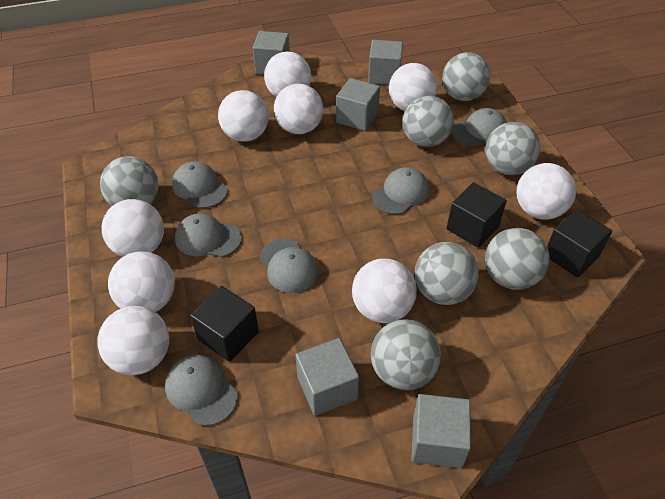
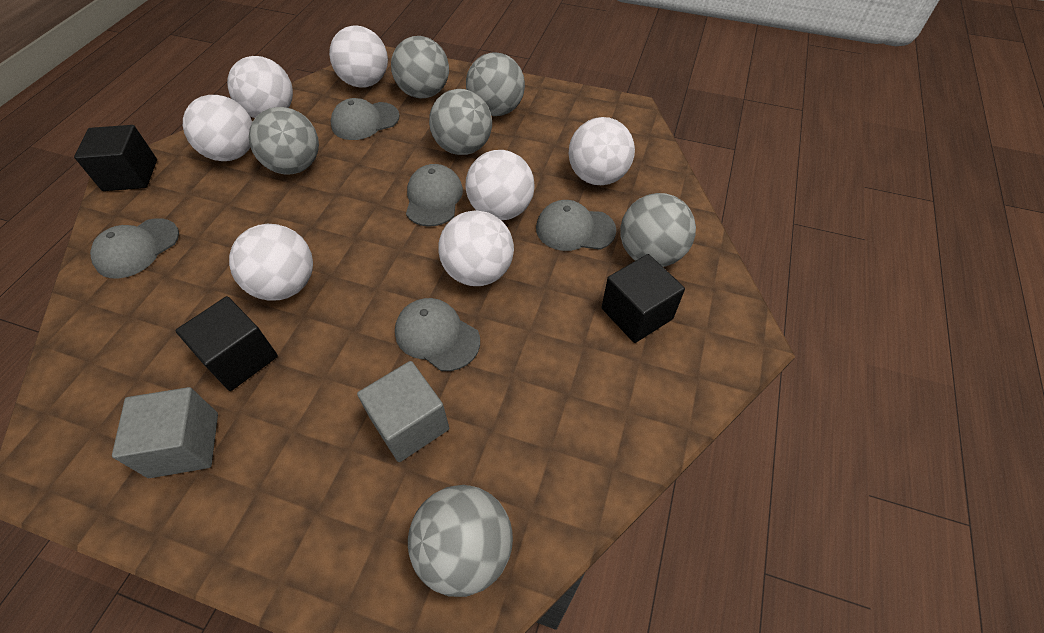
grey ball: [100,156,159,206] [371,319,441,390] [402,95,454,147] [415,242,479,305] [442,52,490,101] [485,122,540,175] [485,228,550,289] = 7 -> [249,107,319,174] [391,36,449,98] [408,485,513,597] [429,89,492,155] [466,52,525,116] [620,193,696,267] = 6
grey cap: [165,355,238,426] [172,161,228,208] [175,213,242,257] [259,239,319,293] [372,167,429,215] [452,108,507,146] = 6 -> [90,218,179,279] [331,98,400,140] [395,298,480,371] [406,164,463,227] [536,200,616,251] = 5
grey cube: [253,31,290,75] [296,338,359,416] [336,78,380,131] [368,40,403,85] [411,394,471,468] = 5 -> [112,387,218,478] [357,361,449,462] = 2
white ball: [98,306,169,375] [102,199,164,257] [108,251,175,312] [218,90,269,142] [264,51,311,97] [274,84,323,134] [352,258,417,323] [389,63,437,111] [516,163,576,220] = 9 -> [183,95,252,161] [227,56,293,118] [229,224,313,300] [329,26,388,88] [438,210,514,286] [465,150,535,220] [569,117,635,185] = 7

